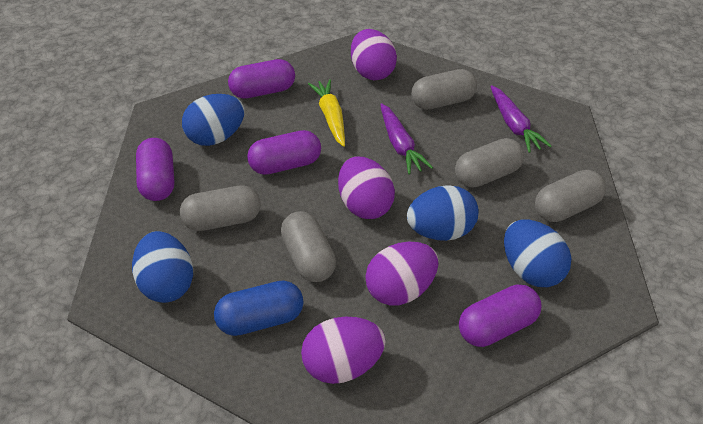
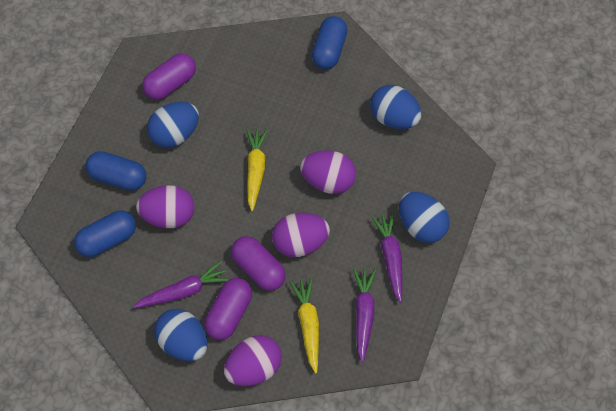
blue capsule: [214,280,304,336] = 1 -> [74,210,136,257] [86,151,146,191] [312,16,347,70] = 3
grey capsule: [180,185,261,231] [281,211,336,282] [411,69,477,110] [455,138,524,187] [535,170,606,222] = 5 -> none = 0
purple capsule: [136,138,174,201] [228,59,295,99] [247,130,321,175] [459,284,542,347] = 4 -> [142,53,196,100] [204,278,252,340] [231,236,285,291] = 3
purple carrot: [380,103,433,174] [490,85,551,153] = 2 -> [133,261,229,308] [353,268,376,363] [372,213,402,303] = 3
yellow carrot: [308,79,345,147] = 1 -> [246,128,268,211] [290,278,319,374] = 2

